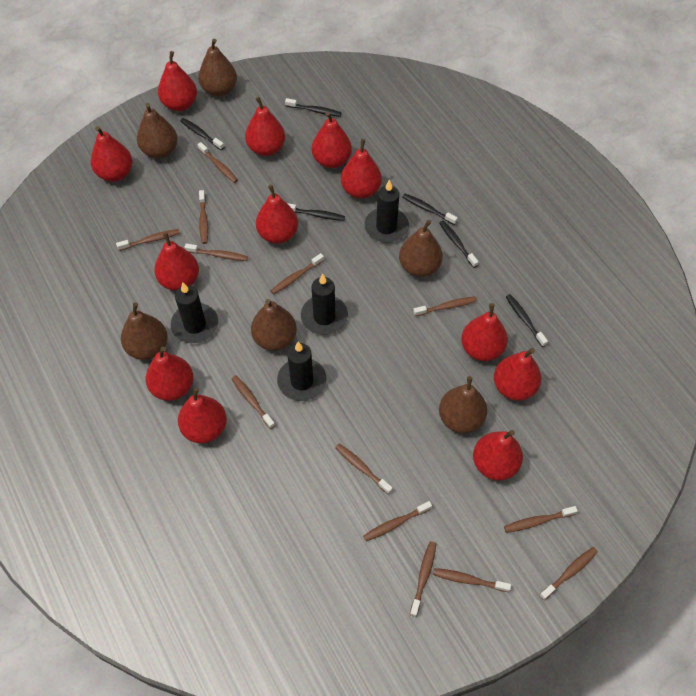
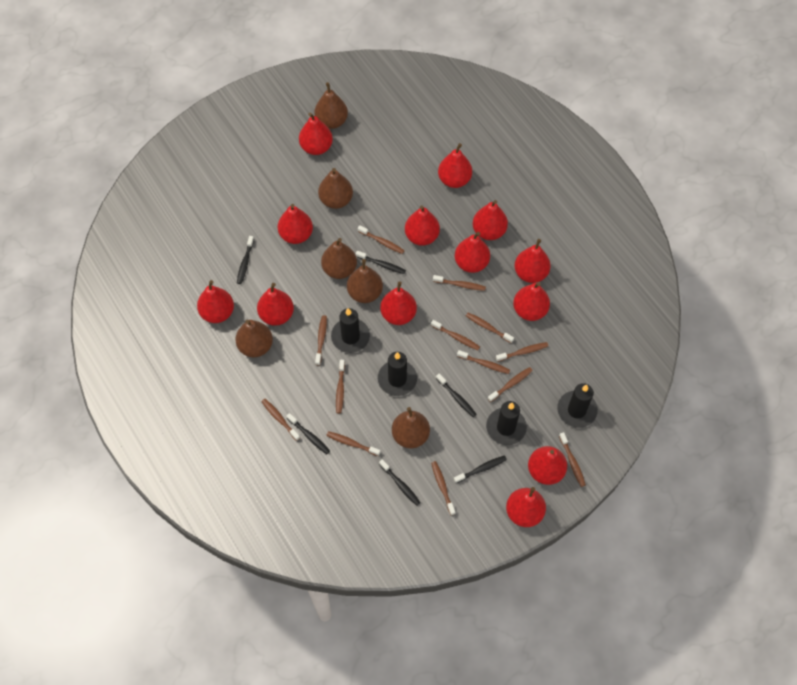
red pear: [91,126,132,182] [146,346,193,401] [154,232,199,291] [158,51,197,111] [178,387,227,444] [245,97,285,156] [256,185,298,244] [312,112,352,168] [341,139,382,199] [461,303,508,361] [473,430,523,480] [494,348,541,401] = 12 -> [197,280,234,323] [257,283,294,326] [278,204,313,244] [299,112,333,155] [380,281,417,325] [405,205,440,246] [438,143,472,188] [455,232,490,273] [473,200,508,240] [506,487,546,527] [513,282,550,321] [514,239,551,283] [528,446,567,485] = 13

